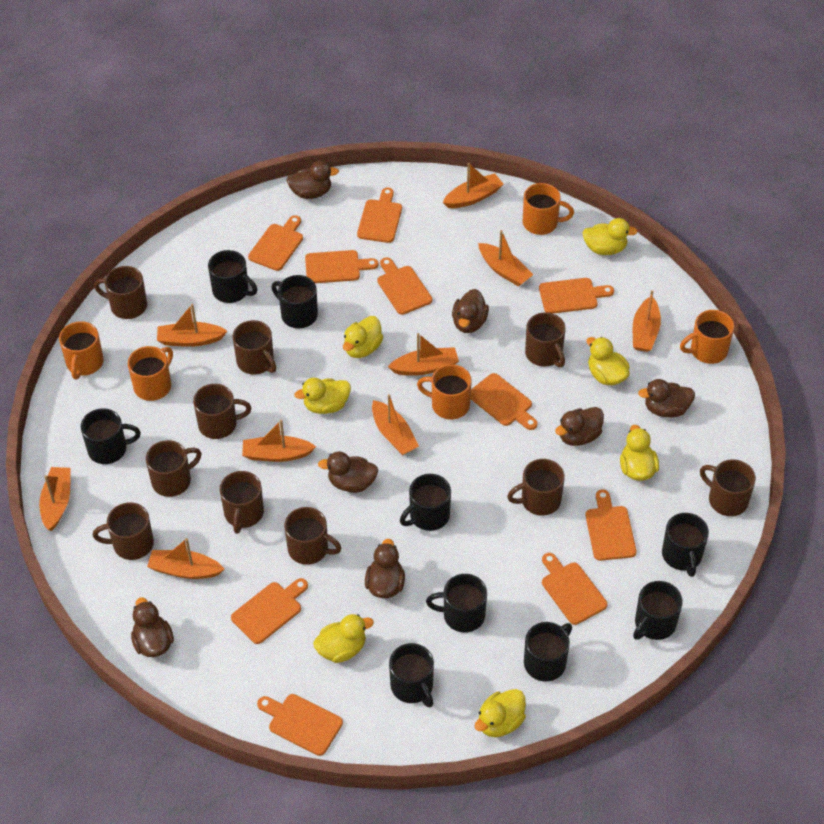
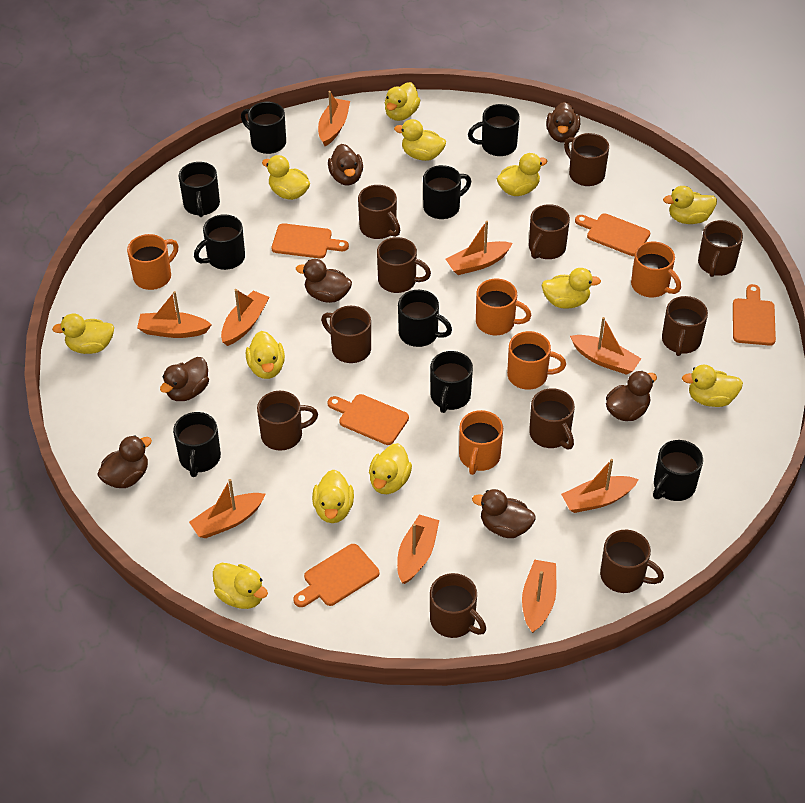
brown mug: [93,503,154,560] [94,266,147,319] [146,440,202,497] [193,384,251,439] [220,471,264,534] [232,320,276,375] [284,507,342,565] [507,459,565,516] [525,312,566,367] [700,459,756,516] = 10 -> [257,391,318,451] [321,306,371,363] [358,185,400,239] [377,237,431,293] [430,573,486,638] [529,204,570,259] [529,388,575,450] [564,133,609,186] [600,530,664,593] [662,296,708,356] [698,220,743,277] = 11
orange cutting board: [231,578,308,644] [248,215,303,271] [257,694,343,756] [305,250,379,283] [357,188,402,243] [377,257,432,315] [470,373,538,430] [539,278,614,314] [542,553,607,625] [586,489,636,561] = 10 -> [272,223,349,258] [294,544,379,607] [327,394,409,445] [575,214,650,256] [733,284,776,346] = 5
yellow duck: [295,378,351,414] [313,614,374,663] [343,316,383,358] [475,689,526,737] [582,218,638,255] [586,337,630,385] [620,425,659,481] = 7 -> [52,314,114,354] [213,563,268,609] [246,331,285,379] [262,155,310,200] [312,470,354,523] [369,443,412,494] [385,82,420,121] [394,119,446,161] [497,153,548,196] [541,268,601,309] [663,186,717,224] [682,365,743,407] = 12

